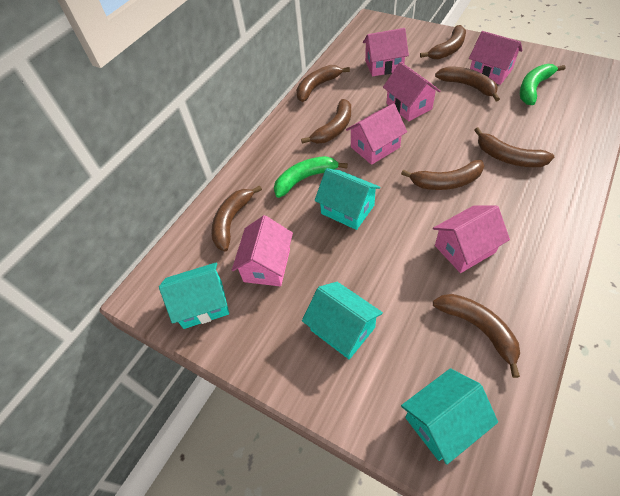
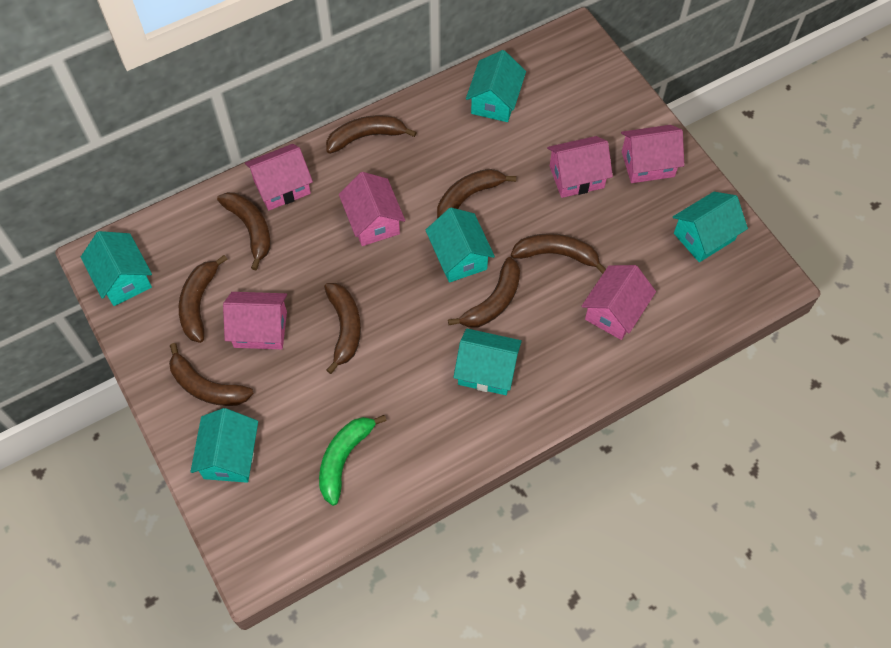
green banana: [274,156,348,198] [520,64,566,105] = 2 -> [319,415,387,506] = 1
turquoise house: [159,262,229,329] [302,282,383,359] [315,168,380,230] [401,368,498,465] = 4 -> [81,231,152,306] [191,408,258,483] [425,208,495,282] [453,329,522,395] [466,50,526,122] [673,192,748,262] = 6

